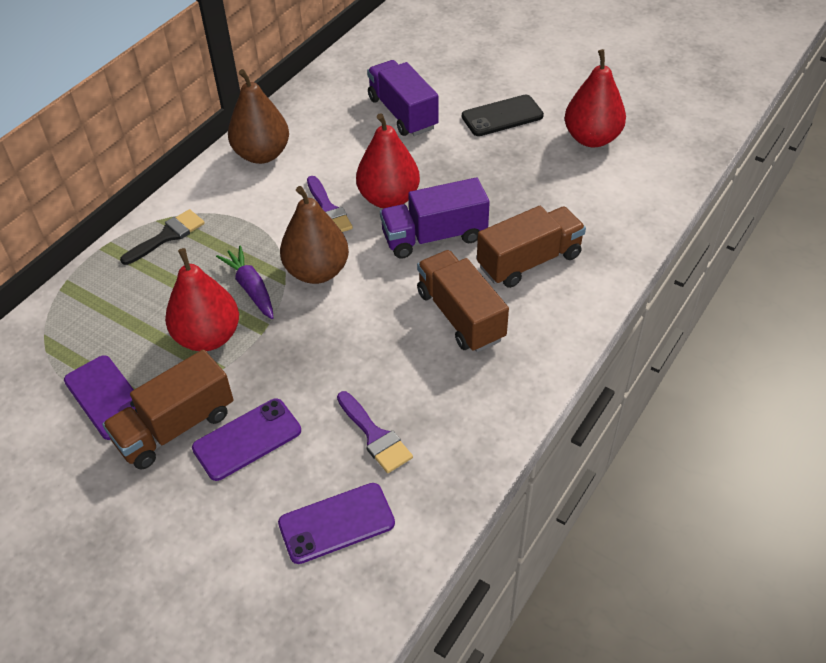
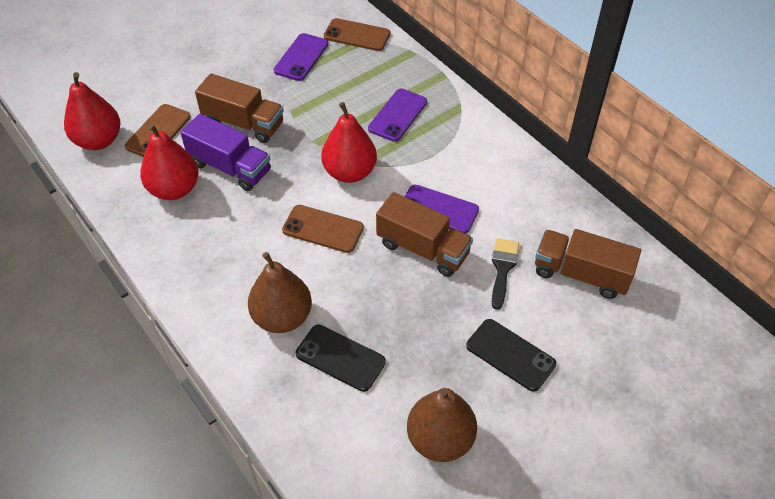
black phone: [462,95,544,136] = 1 -> [296,324,386,392] [466,319,556,392] = 2
brown phone: none = 0 -> [125,104,191,157] [282,205,364,253] [324,18,390,51] = 3
purple brush: [307,176,353,232] [337,391,413,473] = 2 -> none = 0
purple carrot: [216,245,274,319] = 1 -> none = 0
purple truck: [367,60,439,136] [380,178,490,259] = 2 -> [180,114,271,191] = 1

